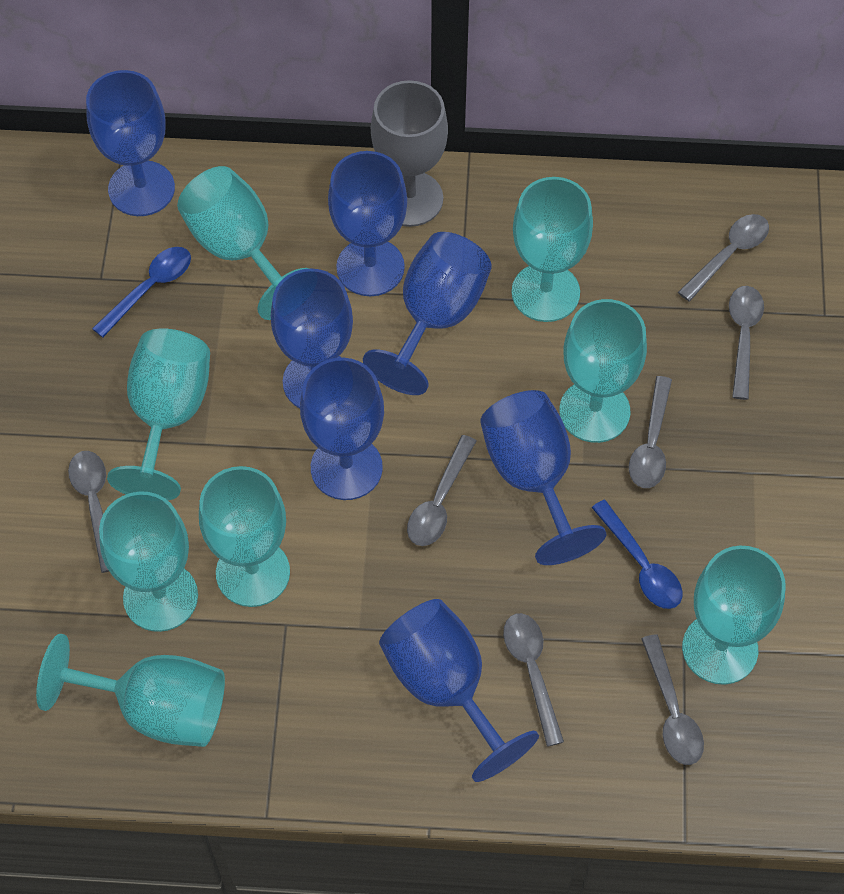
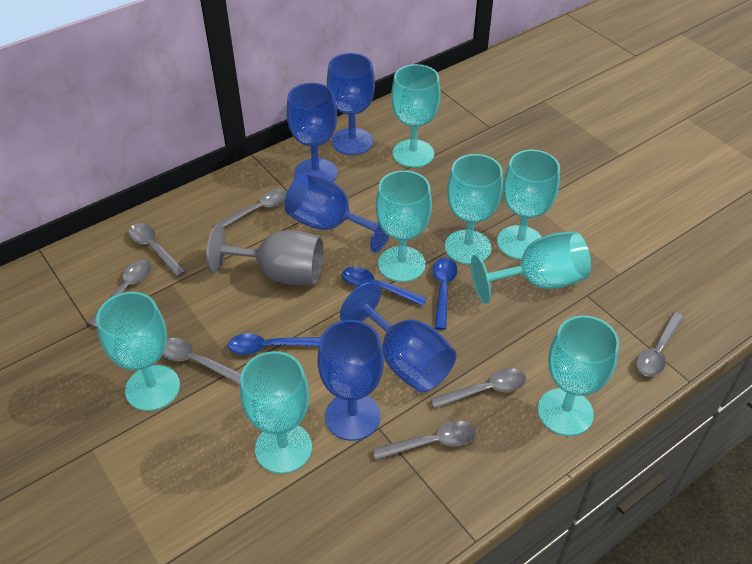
blue goblet: [86,70,175,216] [271,268,353,408] [300,357,384,500] [328,151,407,296] [363,232,492,395] [379,599,539,782] [480,390,607,565] = 7 -> [285,173,390,253] [287,83,338,182] [317,320,384,441] [327,53,375,155] [340,282,456,392] = 5
blue spoon: [92,247,191,338] [591,500,682,609] = 2 -> [228,333,321,355] [341,267,427,306] [433,257,457,330] = 3

